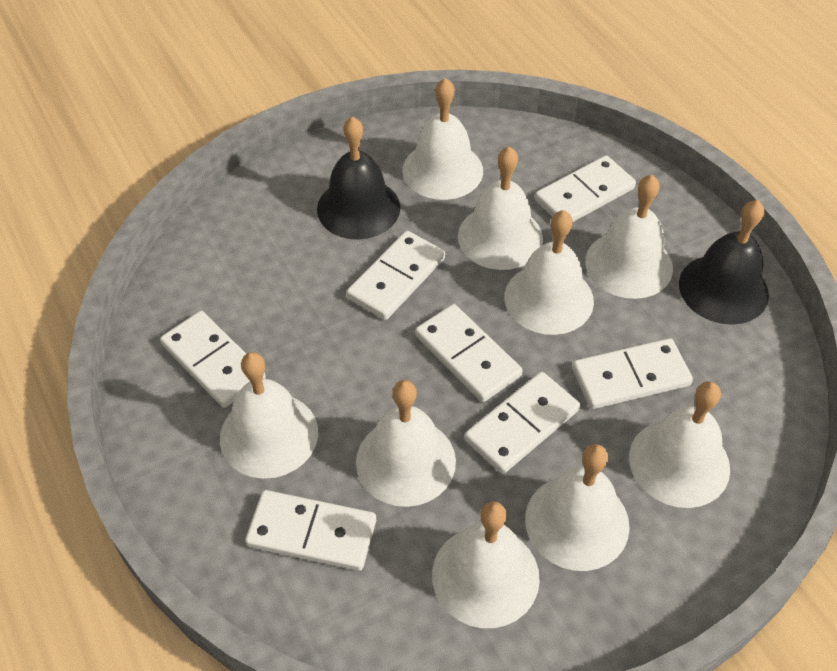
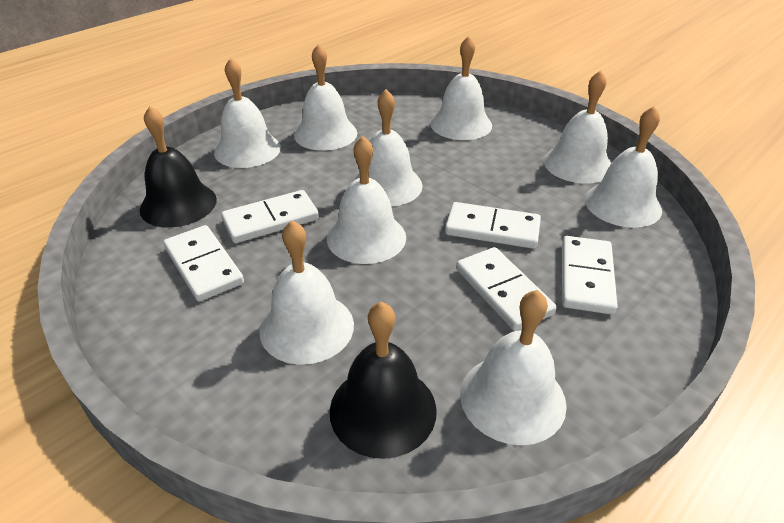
white domino: [160,311,266,408] [245,490,376,571] [346,231,445,320] [415,304,523,402] [464,372,580,474] [535,155,636,222] [572,338,693,409] = 7 -> [163,225,244,302] [221,190,319,243] [445,202,541,249] [456,247,557,331] [562,236,618,315] = 5

